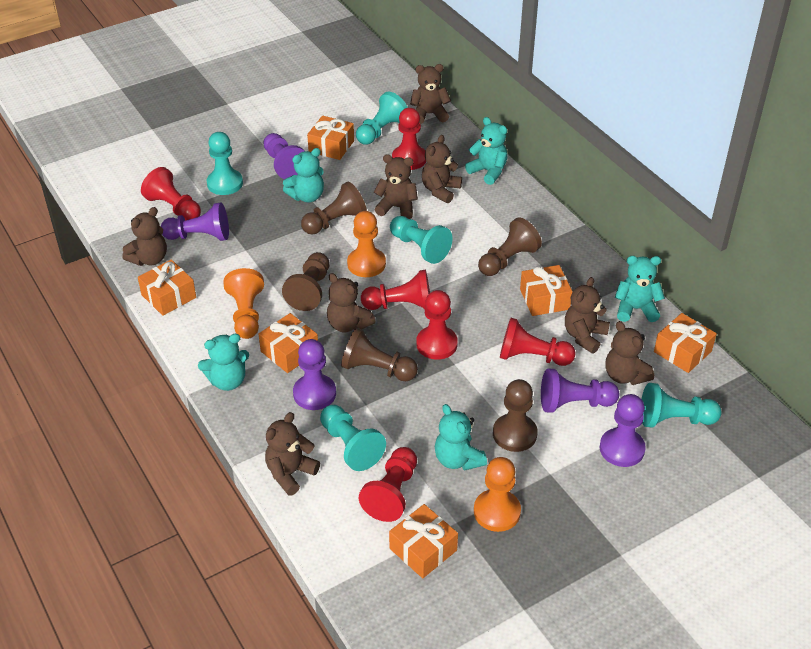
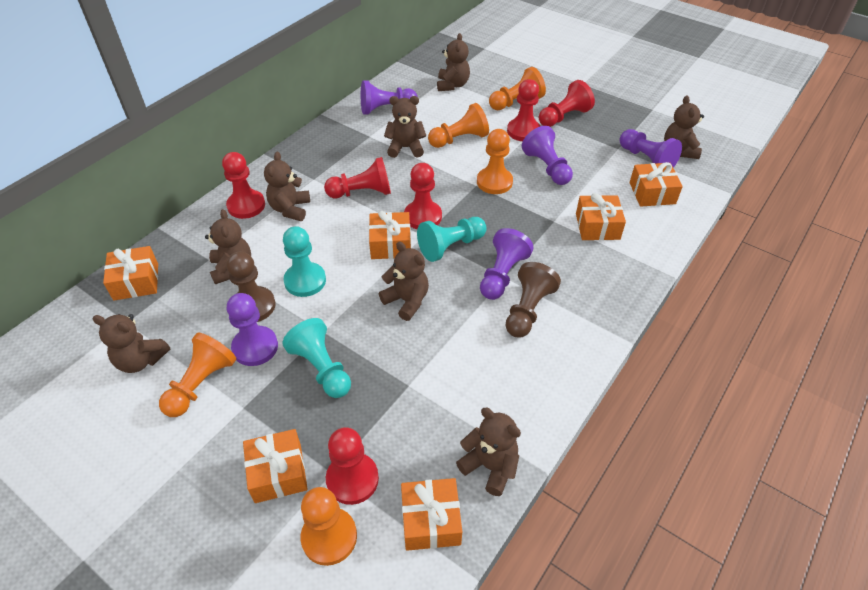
brown pawn: [282,252,330,311] [301,182,367,235] [341,328,418,381] [478,217,542,276] [493,379,538,452] = 5 -> [226,251,275,322] [506,262,561,338] = 2
orange pawn: [223,268,264,339] [347,211,386,277] [474,457,521,532] = 3 -> [159,333,236,417] [301,487,357,566] [428,103,489,148] [477,129,513,194] [489,67,546,110] = 5
turquoise pawn: [207,132,243,195] [320,405,386,471] [356,92,408,145] [390,216,453,264] [642,383,722,427] = 5 -> [282,318,351,398] [283,226,326,297] [417,217,487,262] = 3
turquoise teddy bear: [198,334,249,391] [283,148,324,202] [435,404,487,471] [465,117,508,185] [615,256,665,322] = 5 -> none = 0

